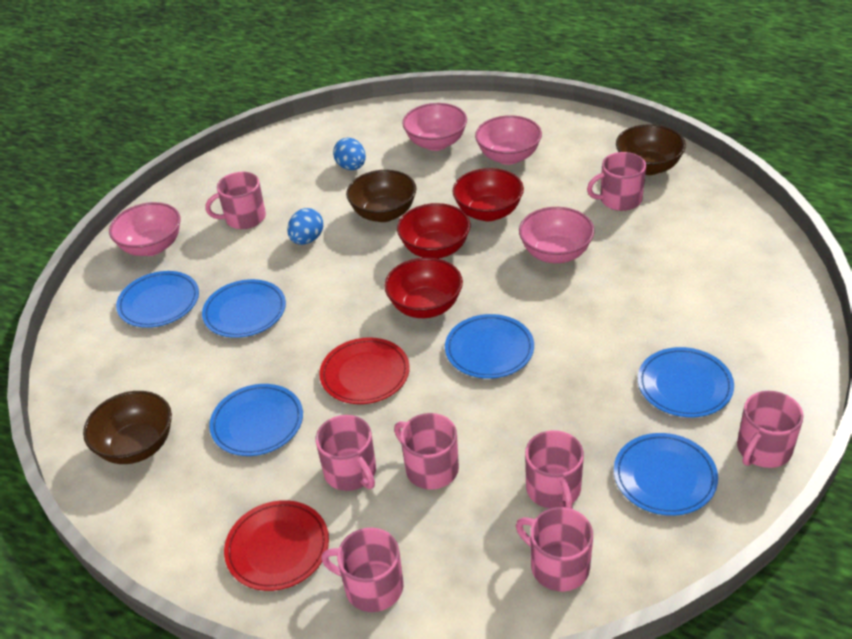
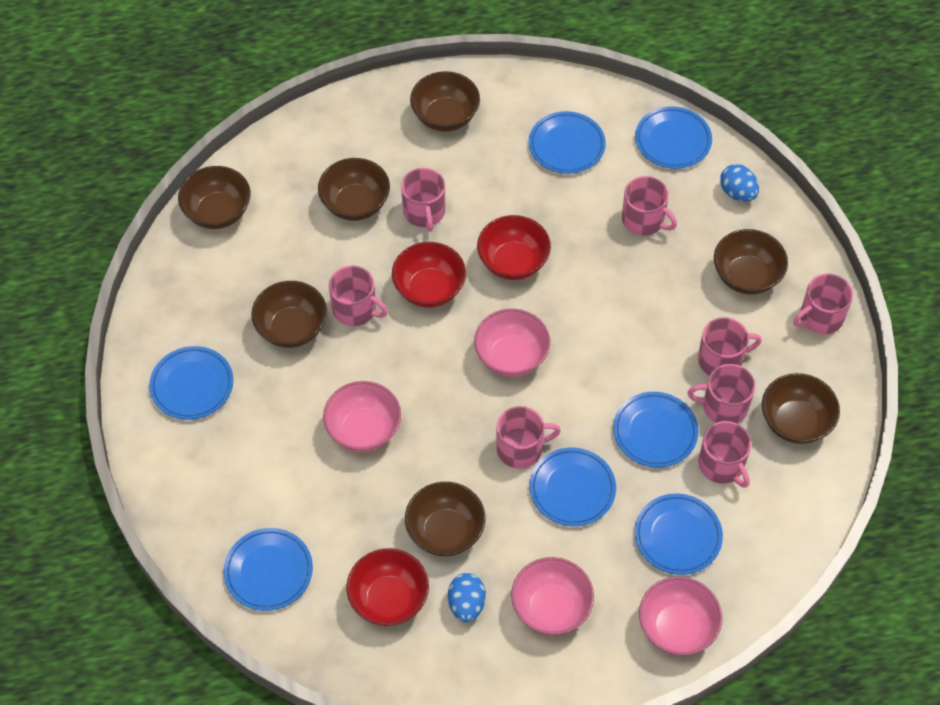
blue plate: [116,271,199,328] [202,279,286,338] [209,384,303,456] [445,314,534,379] [614,433,718,516] [638,347,734,418] = 6 -> [149,346,233,420] [224,528,313,611] [529,111,606,174] [530,448,616,526] [613,392,698,468] [635,106,712,169] [635,494,723,575] = 7
brown bowl: [83,391,172,464] [346,170,416,222] [616,124,686,175] = 3 -> [178,166,251,229] [251,281,327,348] [318,158,390,221] [405,482,485,556] [410,71,480,132] [714,229,788,294] [762,373,840,444] = 7
red plate: [224,500,329,591] [319,337,410,404] = 2 -> none = 0

